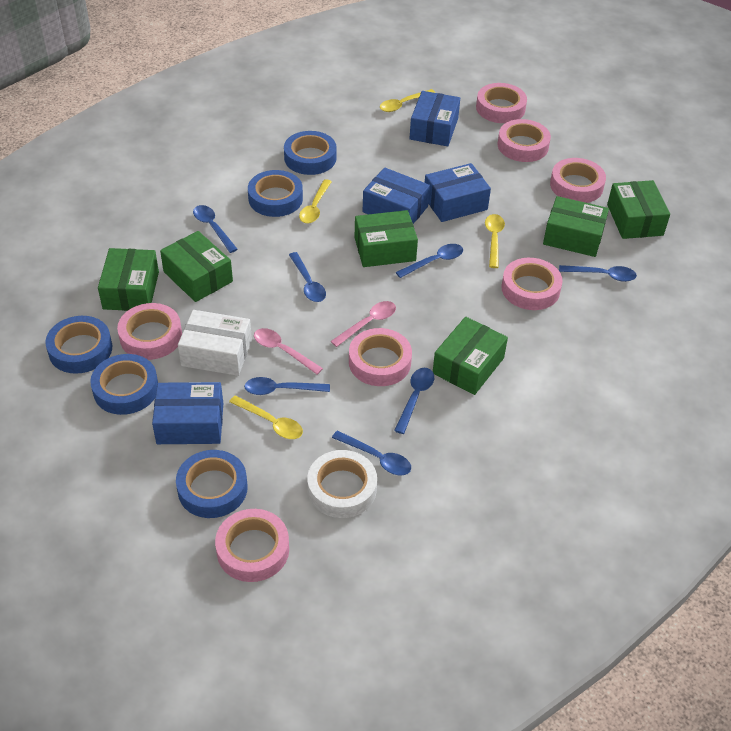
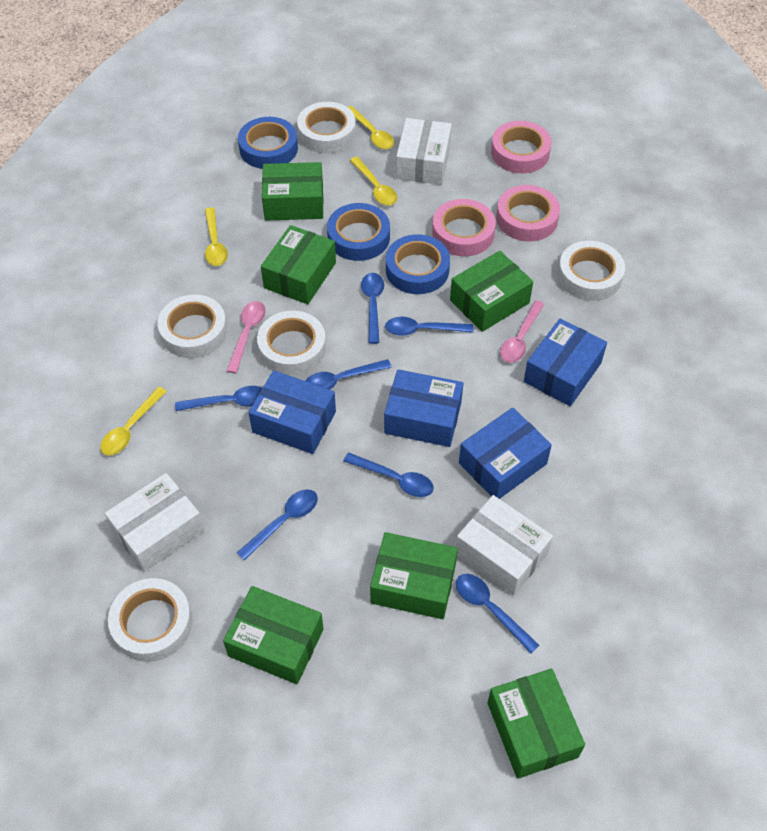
blue tape: [45,316,112,374] [90,354,158,415] [176,450,248,518] [248,170,303,217] [284,131,337,175] = 5 -> [238,117,298,169] [327,203,390,261] [386,234,450,294] = 3
pink tape: [117,303,182,360] [215,509,289,582] [349,328,412,386] [476,83,527,123] [497,119,551,162] [501,258,563,310] [550,158,606,203] = 7 -> [432,199,496,256] [491,121,552,173] [496,185,560,241] = 3
white box: [178,310,252,376] = 1 -> [105,473,205,572] [396,118,452,185] [456,495,553,596] = 3
white tape: [307,450,377,518] = 1 -> [108,578,193,662] [158,294,227,358] [257,311,326,375] [297,102,356,153] [558,241,625,301] = 5

